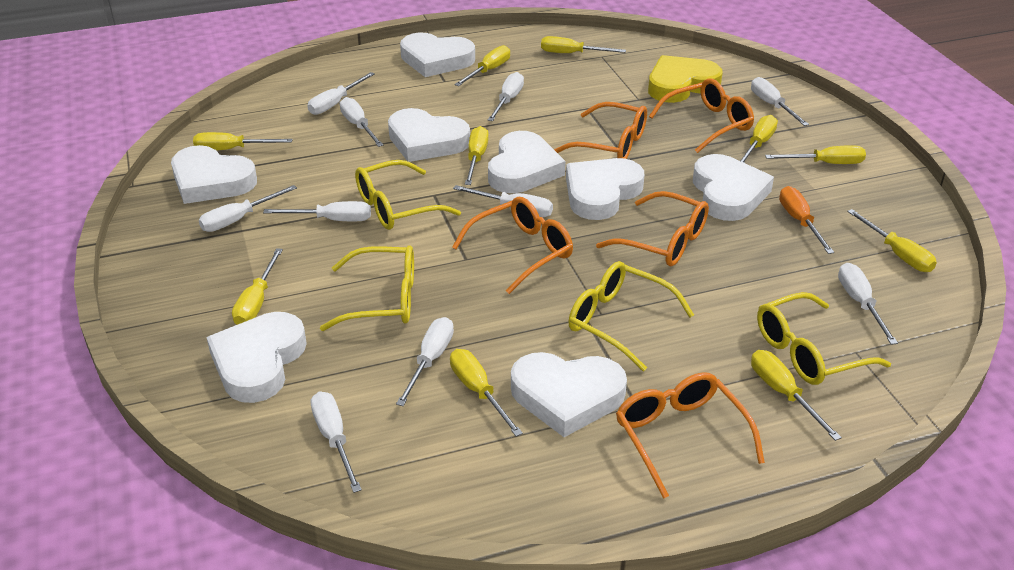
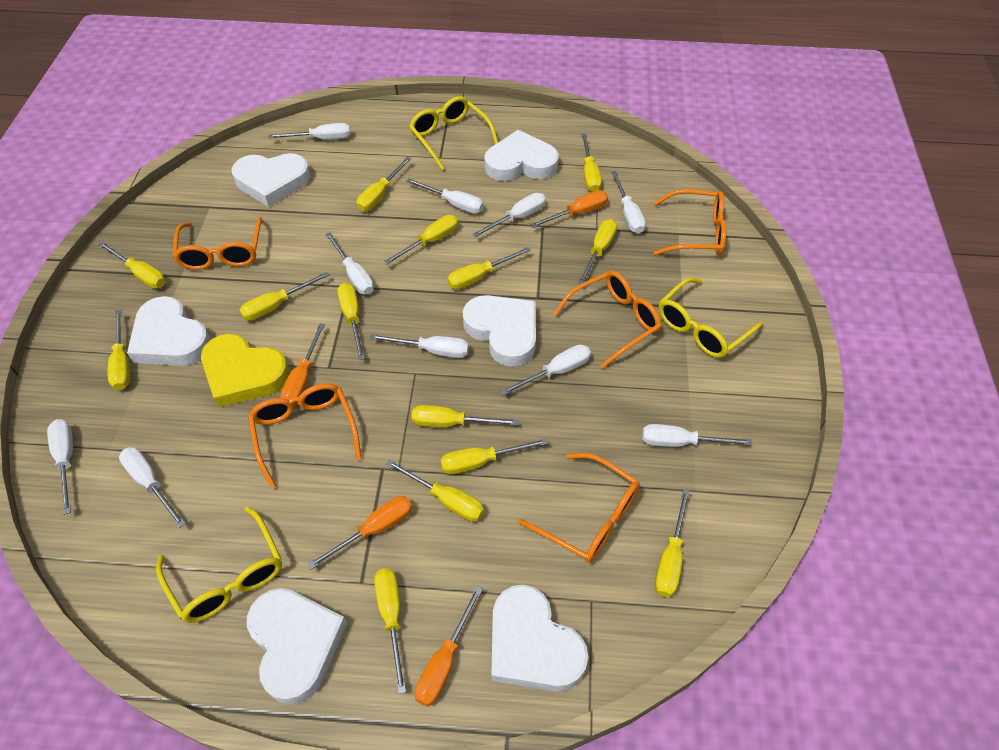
orange screwdriver: [779,186,834,254] = 1 -> [281,323,325,406] [307,496,413,570] [415,586,483,707] [530,190,608,228] = 4
white heart: [171,145,257,204] [206,312,307,403] [388,108,470,162] [400,33,475,77] [488,131,566,193] [511,352,627,437] [566,158,644,220] [693,154,774,221] = 8 -> [127,296,211,366] [232,153,310,207] [247,588,347,705] [463,295,536,367] [484,130,559,181] [491,585,588,692] = 6
yellow glasses: [320,245,414,331] [355,160,461,230] [568,261,694,371] [757,292,891,385] = 4 -> [156,506,282,623] [409,96,498,170] [659,277,764,358] = 3
yellow screwdriver: [193,132,293,150] [232,248,283,325] [450,349,523,437] [454,45,510,86] [465,126,489,185] [541,36,626,53] [741,115,778,163] [751,350,842,441] [765,145,866,164] [847,209,937,272] = 10 -> [98,242,165,288] [108,310,130,390] [240,272,329,321] [338,283,365,360] [357,157,411,211] [374,568,406,694] [384,215,458,265] [386,460,484,522] [411,405,518,427] [440,438,548,474] [447,247,531,289] [578,219,617,284] [581,133,602,192] [655,489,690,597] = 14

